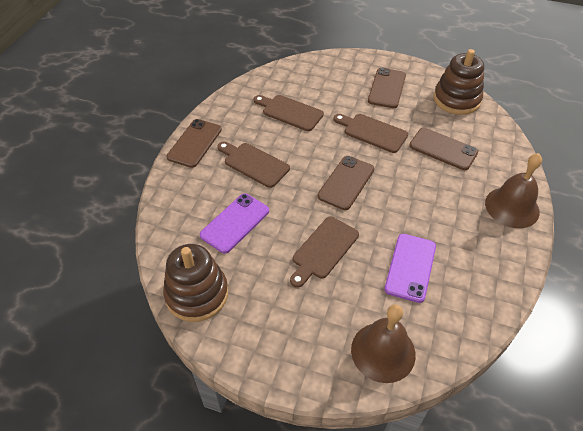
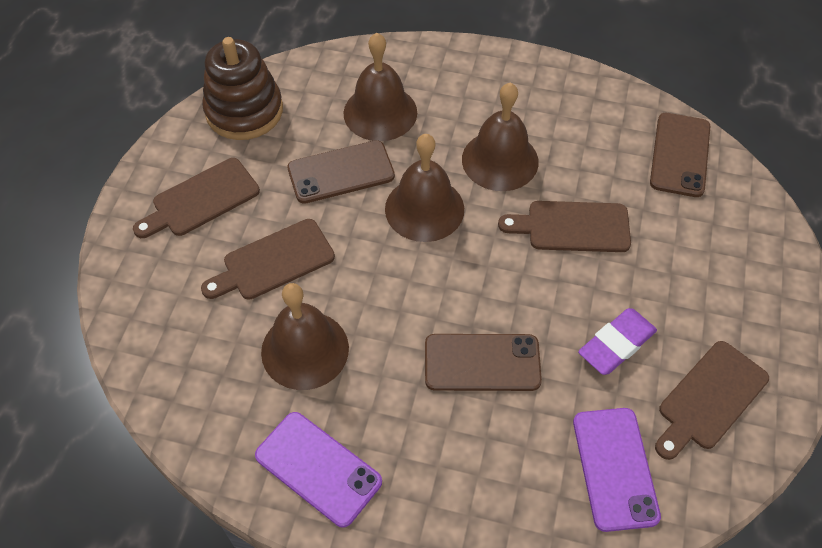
brown bell: [351,304,416,383] [485,153,542,228] = 2 -> [261,283,349,390] [343,33,417,141] [385,134,464,242] [462,83,539,191] = 4
brown phone: [166,119,222,168] [317,156,374,210] [368,68,406,108] [409,128,478,170] = 4 -> [287,140,395,204] [425,334,542,391] [650,113,711,197] = 3
brown stacking toy: [163,244,228,322] [434,49,484,115] = 2 -> [202,37,283,140] = 1
purple eraser: none = 0 -> [578,308,657,375] = 1

